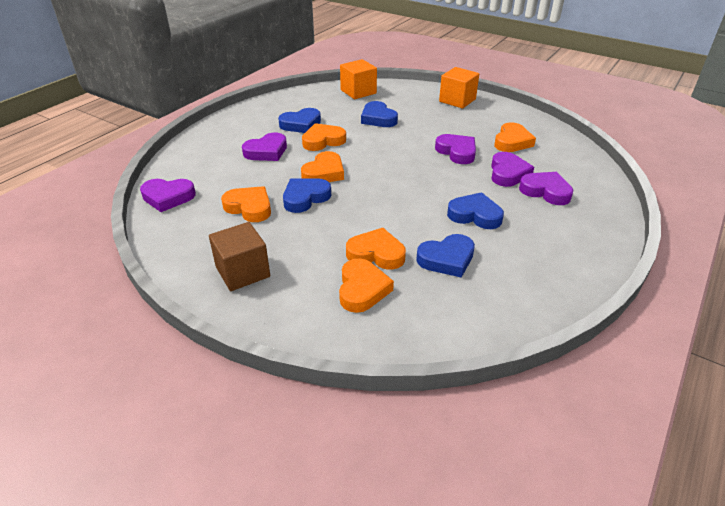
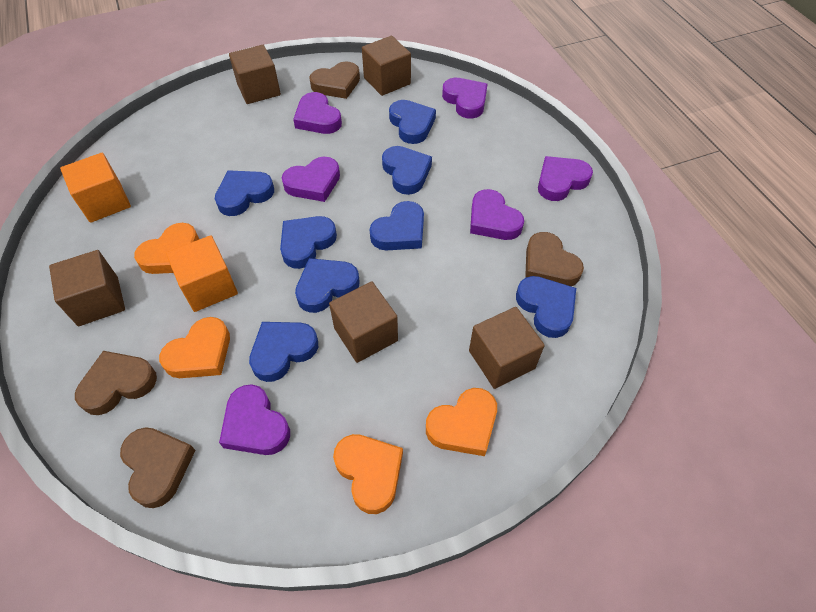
blue heart: [278,108,321,133] [283,178,331,213] [361,101,398,127] [416,234,475,278] [447,192,504,229] = 5 -> [215,170,274,216] [249,322,318,382] [280,216,337,269] [295,258,359,313] [370,201,424,250] [382,146,432,195] [389,100,436,144] [516,276,576,338] = 8
brown cube: [209,222,270,291] = 1 -> [49,250,125,326] [229,45,281,104] [329,282,398,363] [362,36,411,96] [469,307,545,389] = 5
brown heart: none = 0 -> [75,351,157,415] [120,427,196,508] [309,61,360,99] [525,232,584,286] = 4
orange heart: [221,186,271,222] [301,151,344,182] [302,123,346,151] [339,258,394,313] [346,228,406,270] [494,122,536,152] = 6 -> [134,223,199,274] [159,317,230,378] [333,434,403,514] [426,388,497,456] = 4
purple heart: [140,179,196,212] [242,133,287,161] [435,134,476,164] [491,152,534,187] [519,172,573,205] = 5 -> [219,384,290,455] [282,157,340,202] [293,92,342,134] [442,78,487,119] [470,189,524,240] [538,156,593,201] = 6

